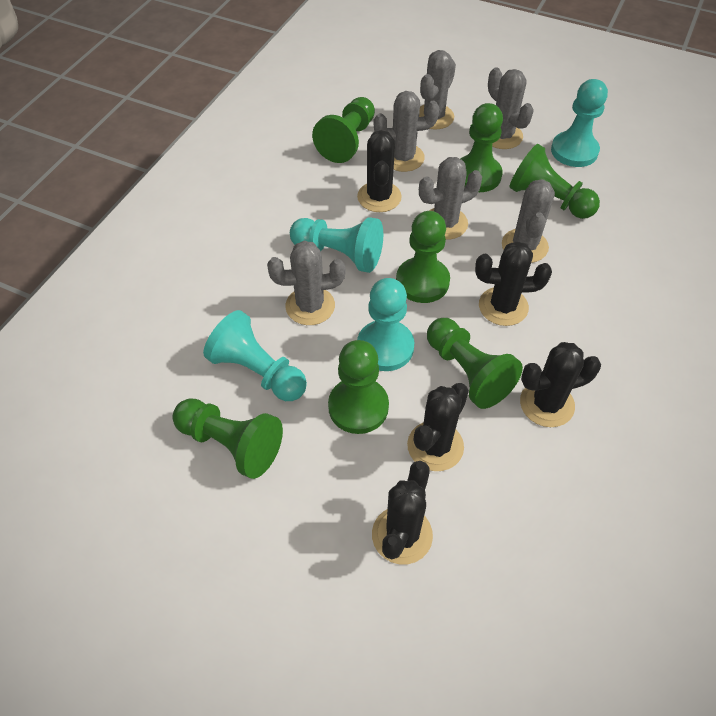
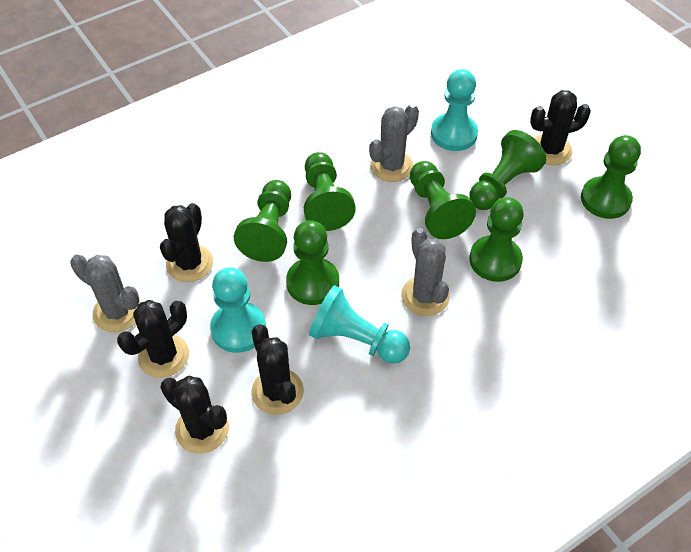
grey cactus: [267,241,346,325] [374,91,439,172] [419,50,456,130] [419,157,482,240] [488,67,534,149] [502,179,555,263] = 6 -> [70,254,141,332] [369,104,419,182] [401,228,450,316] = 3
turquoise pawn: [203,310,307,401] [290,217,383,273] [357,278,414,371] [551,79,608,167] = 4 -> [210,268,266,353] [309,285,410,364] [431,69,478,151] = 3

